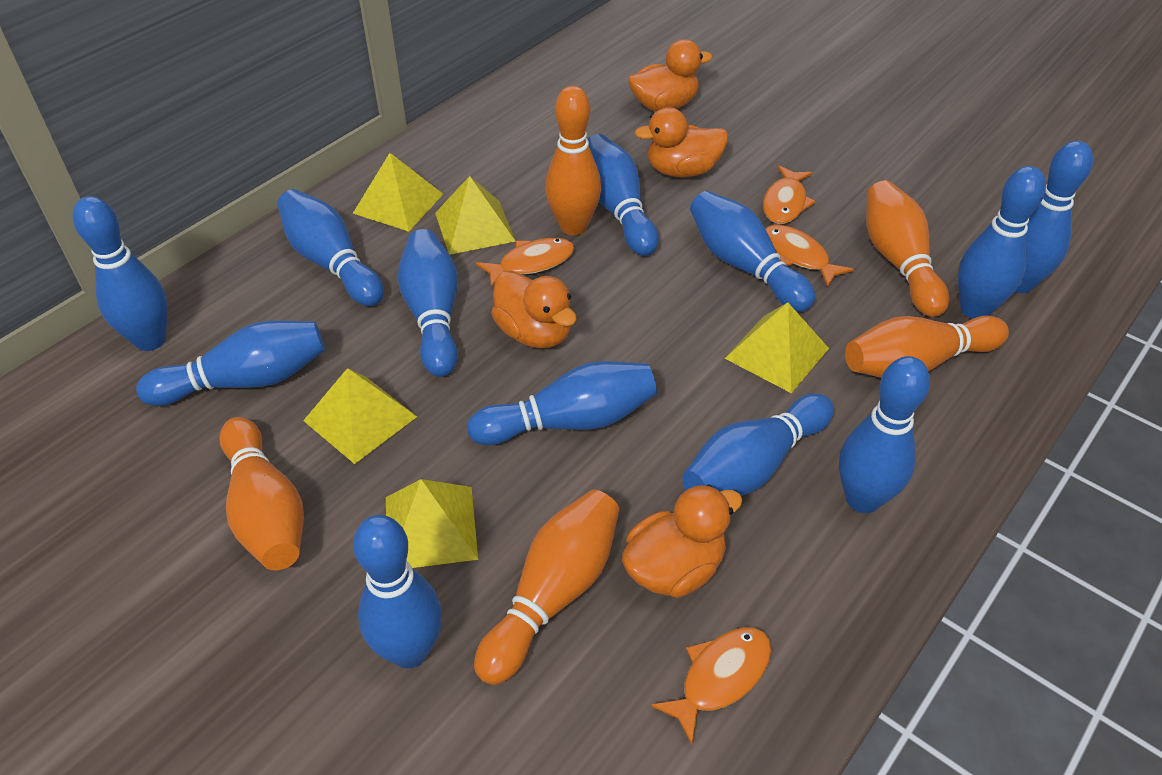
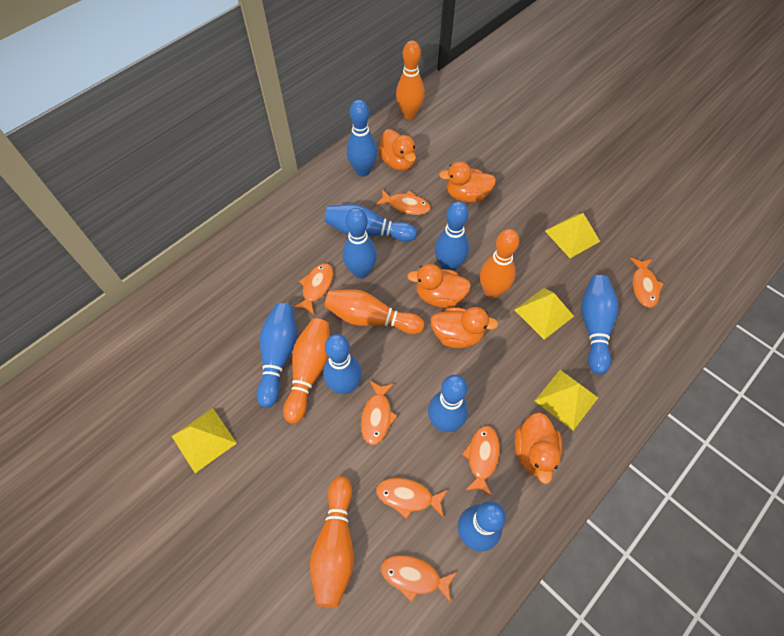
blue bowling pin: [73,196,168,351] [136,320,325,406] [277,189,384,306] [353,515,442,668] [398,229,458,377] [467,361,657,445] [587,134,659,256] [682,393,834,496] [690,191,815,312] [839,356,930,513] [958,166,1046,319] [1015,141,1093,293] = 12 -> [257,303,297,408] [323,334,362,395] [324,204,417,242] [343,208,377,279] [347,100,377,176] [428,375,468,432] [435,201,469,271] [458,501,506,552] [581,275,619,375] = 9
orange duck: [491,271,577,348] [622,484,743,598] [628,39,713,111] [634,107,728,177] = 4 -> [378,129,416,171] [407,264,471,308] [430,307,499,348] [439,161,496,202] [514,412,563,484] = 5
orange fish: [476,238,574,288] [651,627,771,745] [763,165,816,224] [766,224,854,288] = 4 -> [293,263,333,315] [361,381,398,445] [376,189,430,215] [376,478,448,519] [381,555,457,603] [462,426,500,496] [630,257,664,308] = 7
yellow pyramid: [303,368,417,464] [353,153,443,232] [386,479,478,568] [435,176,516,255] [725,302,829,393] = 5 -> [172,408,237,473] [514,288,574,339] [535,370,598,431] [545,213,600,258] = 4

